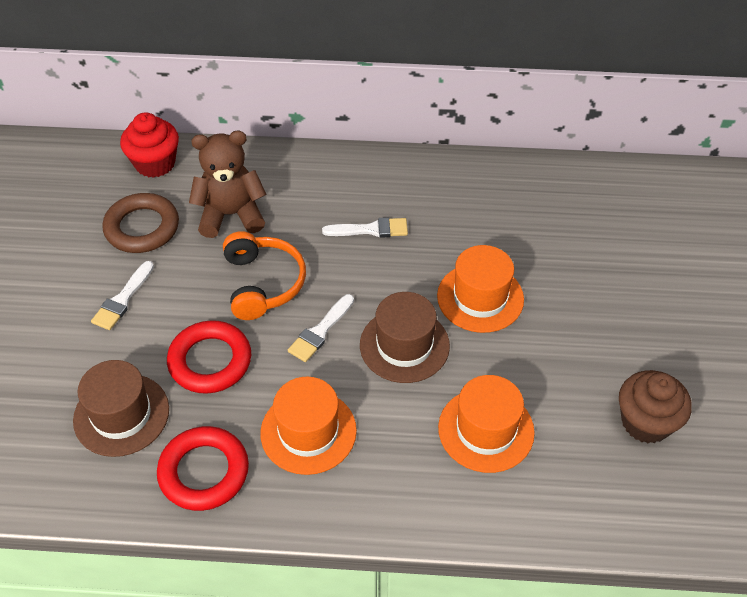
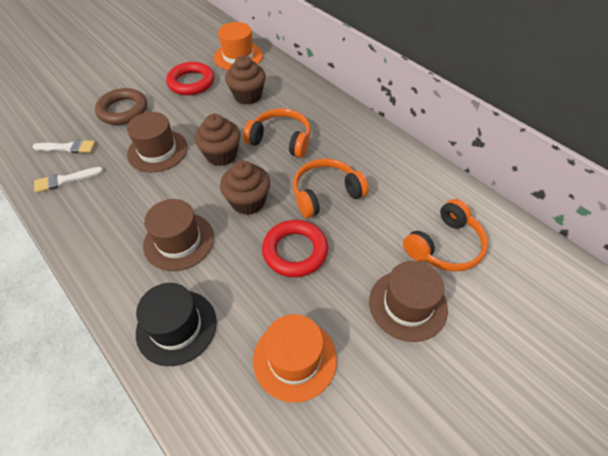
black hat: none = 0 -> [136,283,217,366] = 1
brown cupcake: [619,370,692,443] = 1 -> [195,114,241,166] [220,161,270,215] [225,55,266,105] = 3
brown hat: [73,360,169,457] [360,292,450,383] = 2 -> [127,112,188,172] [143,199,214,271] [369,261,448,342] = 3
brown teddy bear: [189,131,267,238] = 1 -> none = 0
orange hat: [260,377,357,475] [437,245,524,333] [438,375,535,473] = 3 -> [214,22,263,70] [253,314,337,403] = 2
orange headphones: [223,231,306,320] = 1 -> [243,108,311,158] [293,159,369,218] [403,199,488,272] = 3
red cupcake: [120,112,179,178] = 1 -> none = 0
white brush: [91,261,154,330] [288,294,354,362] [322,217,408,238] = 3 -> [32,140,96,153] [34,167,103,193] = 2

